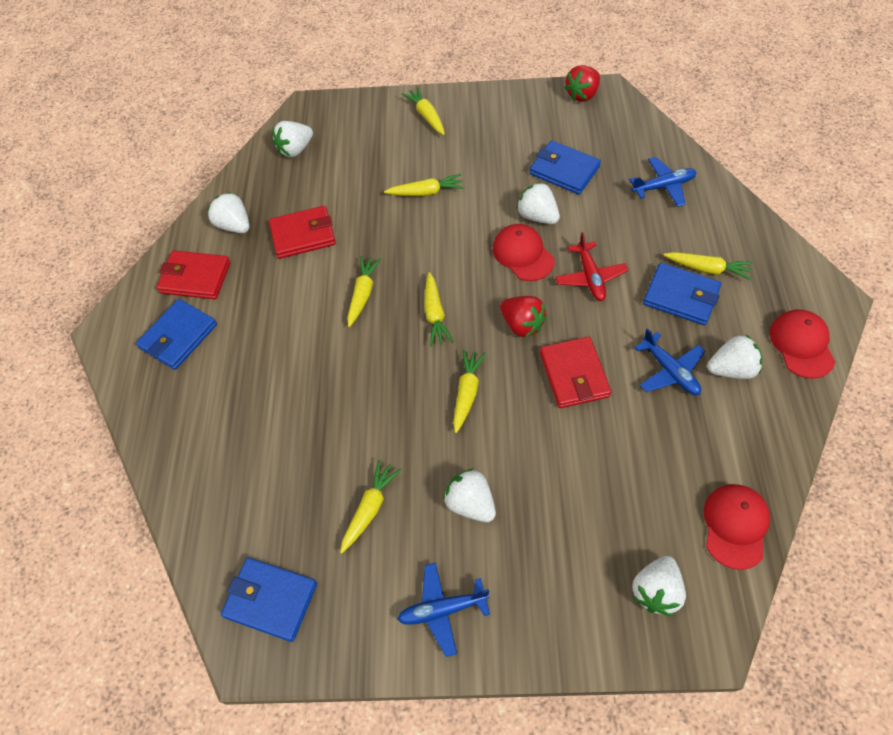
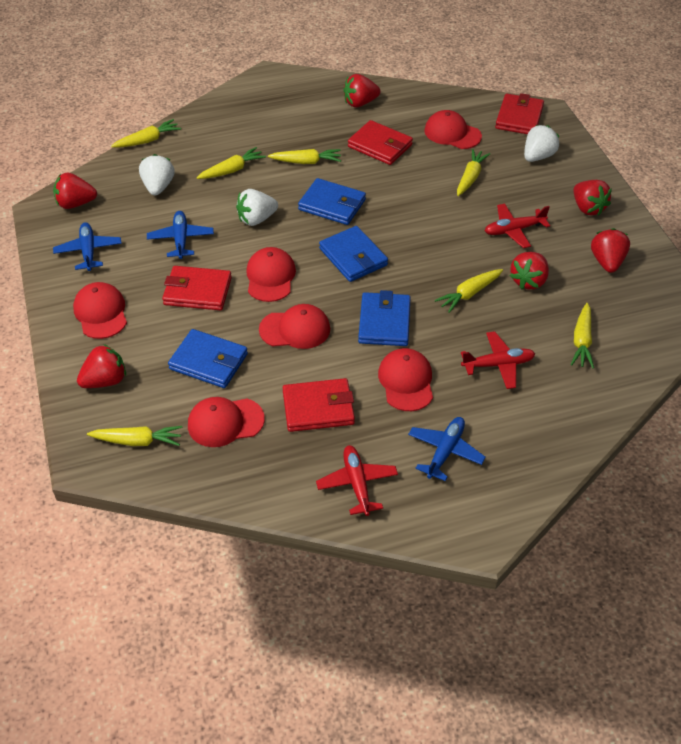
red cap: [493,224,555,281] [704,484,770,570] [770,310,835,379] = 3 -> [73,282,127,339] [188,397,265,447] [246,247,296,302] [259,304,330,349] [378,348,433,411] [424,110,482,149] = 6
red plane: [555,232,628,301] = 1 -> [316,445,398,516] [461,331,535,389] [485,203,550,248] = 3
red strawberry: [500,296,547,338] [564,65,600,102] = 2 -> [53,172,97,209] [77,344,126,388] [343,74,381,107] [510,252,549,289] [573,180,612,216] [591,228,630,273] = 6
red wallet: [156,251,231,299] [269,206,336,259] [540,336,611,408] = 3 -> [162,266,232,310] [283,378,355,432] [348,120,413,165] [495,93,544,134] = 4
white strawberry: [207,192,249,233] [273,121,313,157] [443,468,496,522] [516,182,560,224] [632,556,686,616] [707,335,762,379] = 6 -> [139,154,174,195] [236,189,278,226] [524,125,560,162] = 3

